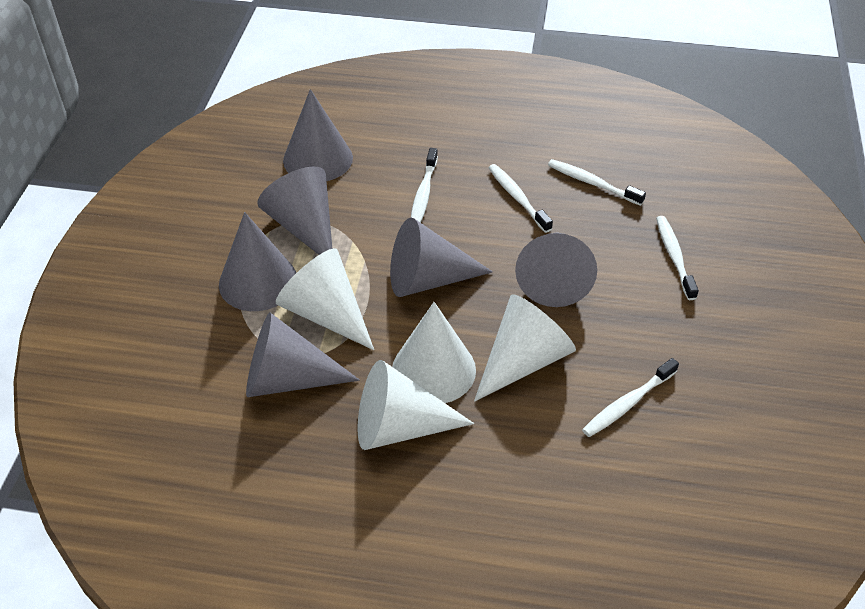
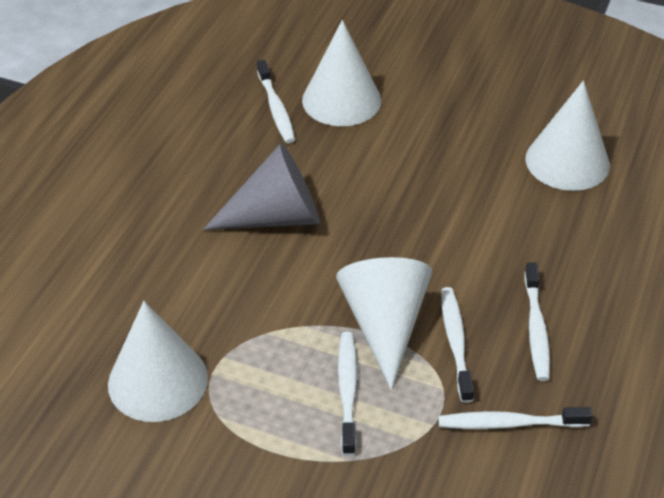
grey cone: [219,212,296,311] [246,312,360,397] [257,167,332,255] [283,89,353,181] [390,218,493,297] [515,232,597,307] = 6 -> [203,143,320,230] = 1

